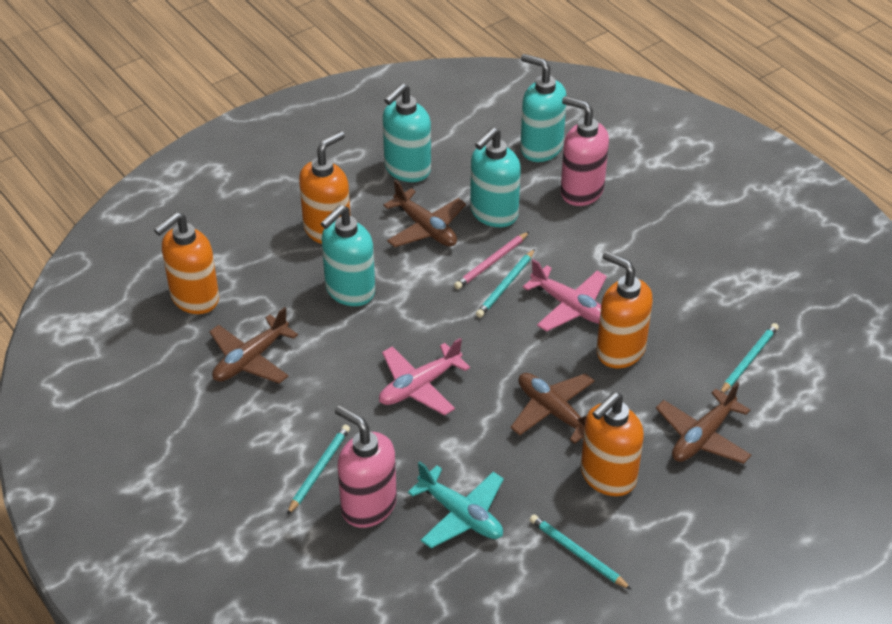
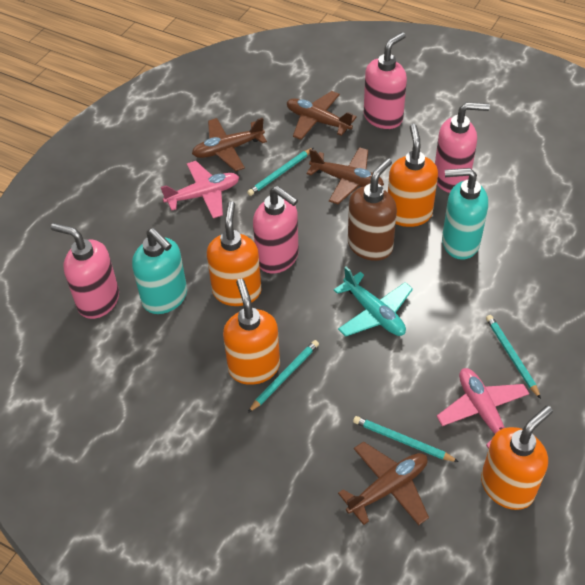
brown soap dispenser: none = 0 -> [348,158,397,261] = 1
pink pencil: [454,231,530,289] = 1 -> none = 0
pink soap dispenser: [335,405,397,528] [560,96,609,206] = 2 -> [51,223,119,319] [253,186,299,273] [364,32,407,129] [435,102,490,193] = 4
turquoise soap dispenser: [321,205,375,306] [383,83,431,182] [470,127,521,227] [520,54,567,162] = 4 -> [132,228,187,314] [442,168,488,260] = 2

